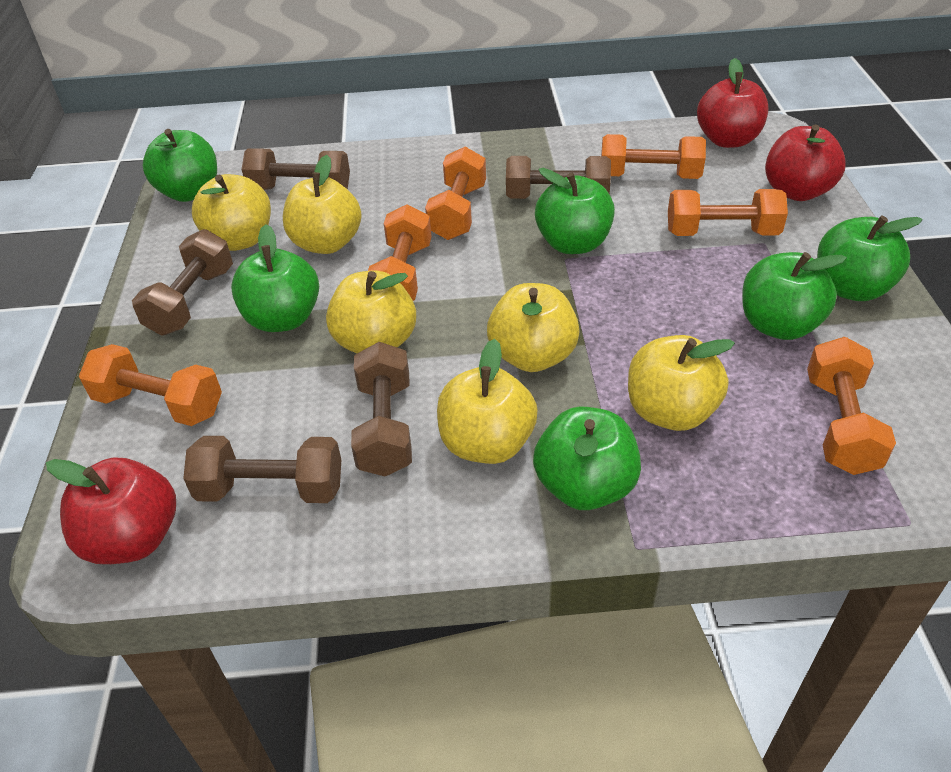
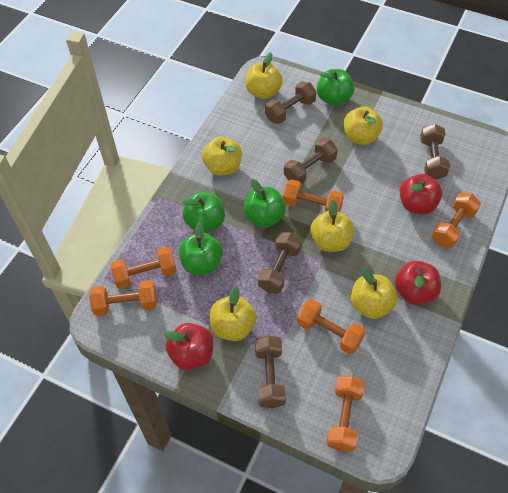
green apple: [142,129,217,202] [231,224,319,332] [533,407,641,510] [535,168,615,254] [742,252,847,340] [817,215,923,301] = 6 -> [179,222,223,275] [182,193,225,233] [243,179,286,228] [317,69,354,106] = 4

